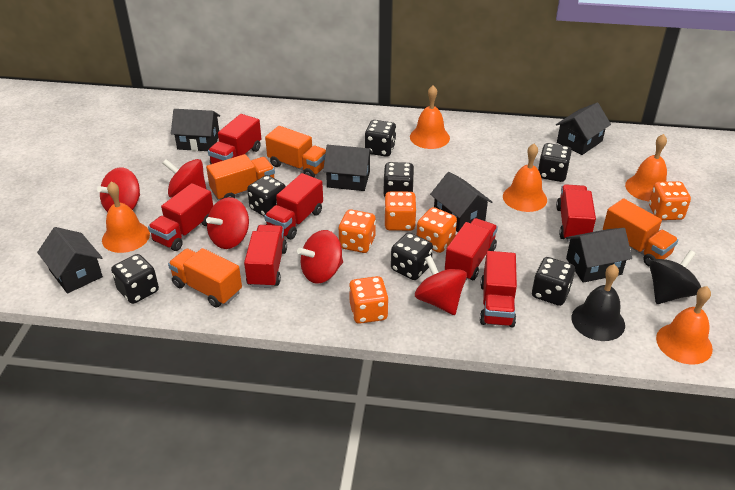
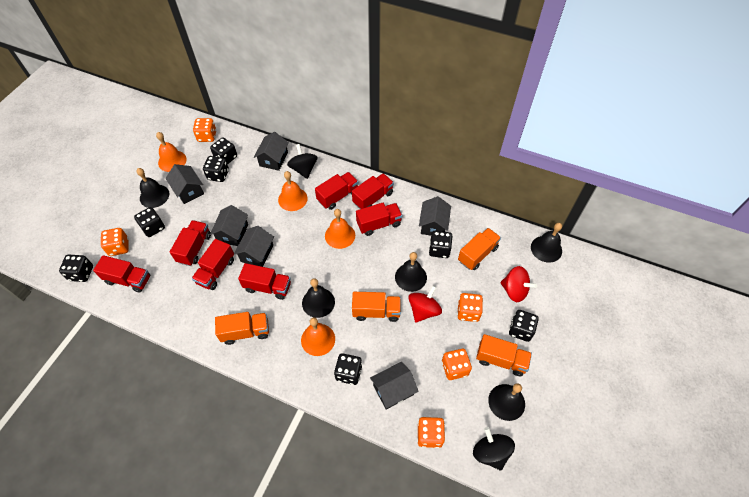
black bell: [572,264,625,341] = 1 -> [137,168,169,208] [302,278,335,318] [395,252,427,292] [488,383,525,421] [531,223,562,262] = 5
black spinning top: [650,250,701,304] = 1 -> [287,144,318,179] [473,427,515,471] = 2
orange bell: [102,181,150,253] [410,85,450,149] [503,144,547,212] [625,134,667,201] [656,286,713,365] = 5 -> [156,132,187,172] [278,171,308,211] [301,317,335,356] [325,209,355,249] = 4
red spinning top: [97,167,140,212] [162,159,206,198] [206,197,249,249] [297,230,343,284] [415,255,467,315] = 5 -> [409,286,442,323] [500,266,537,302] = 2

